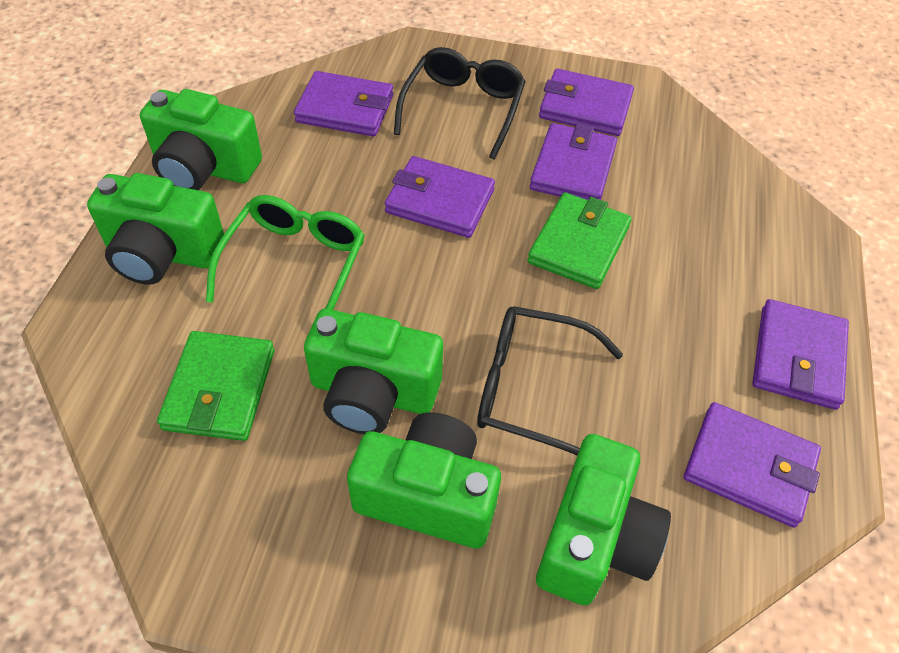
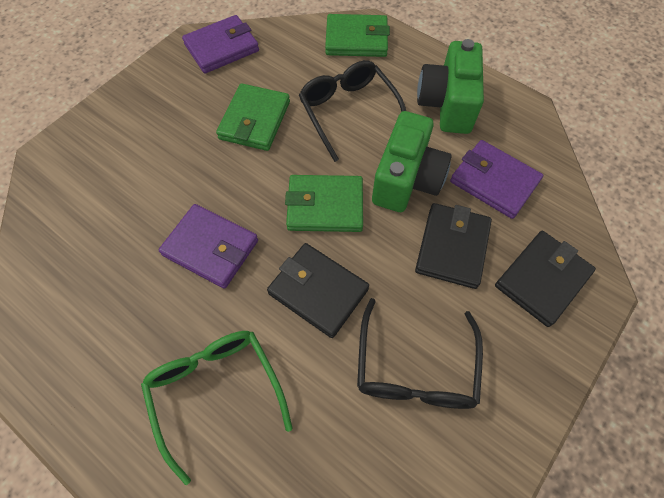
black wallet: none = 0 -> [267,243,369,338] [415,203,492,289] [495,231,596,327] = 3
green camera: [87,173,224,285] [140,89,262,190] [304,309,443,434] [347,412,501,549] [536,434,671,606] = 5 -> [372,111,452,212] [417,39,484,134] = 2
green wallet: [157,331,274,441] [527,192,632,289] = 2 -> [216,83,290,151] [285,175,363,232] [325,14,390,57] = 3
purple wallet: [294,71,393,136] [385,156,495,238] [530,123,617,200] [539,69,634,136] [684,402,821,527] [752,299,849,410] = 6 -> [159,204,258,289] [182,15,259,73] [450,140,543,219] = 3

